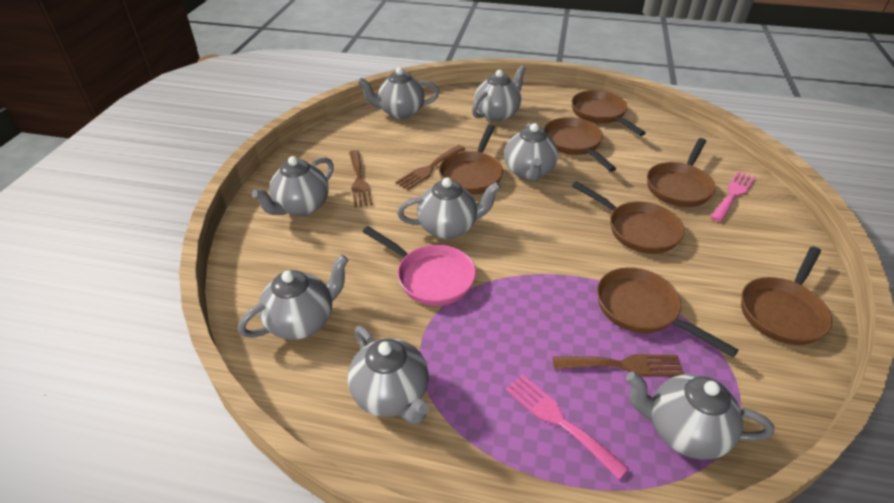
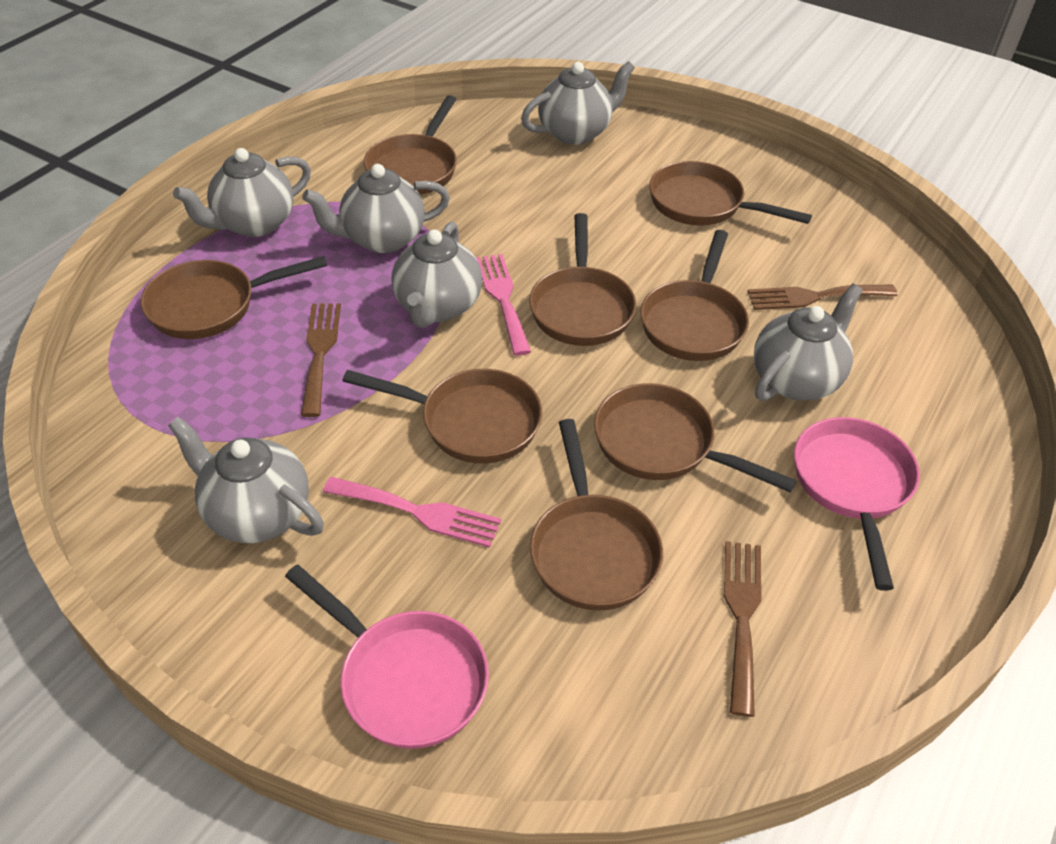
brown pan: [439,125,503,195] [543,117,616,172] [572,90,646,136] [572,181,684,254] [597,267,739,357] [647,138,715,207] [741,246,832,345] = 7 -> [141,256,327,339] [343,369,542,464] [364,95,457,195] [529,213,636,346] [530,419,663,611] [594,383,797,493] [640,230,749,361] [649,161,812,226] = 8
grey teapot: [238,255,348,340] [252,156,334,216] [348,326,429,424] [358,67,439,119] [397,177,501,239] [472,65,526,122] [504,122,558,181] [626,372,774,460] = 8 -> [168,416,324,543] [173,148,311,237] [302,164,450,253] [391,222,482,328] [521,61,635,145] [754,284,863,401] = 6
pink pan: [362,226,476,306] = 1 -> [285,565,489,749] [794,417,920,591] = 2

